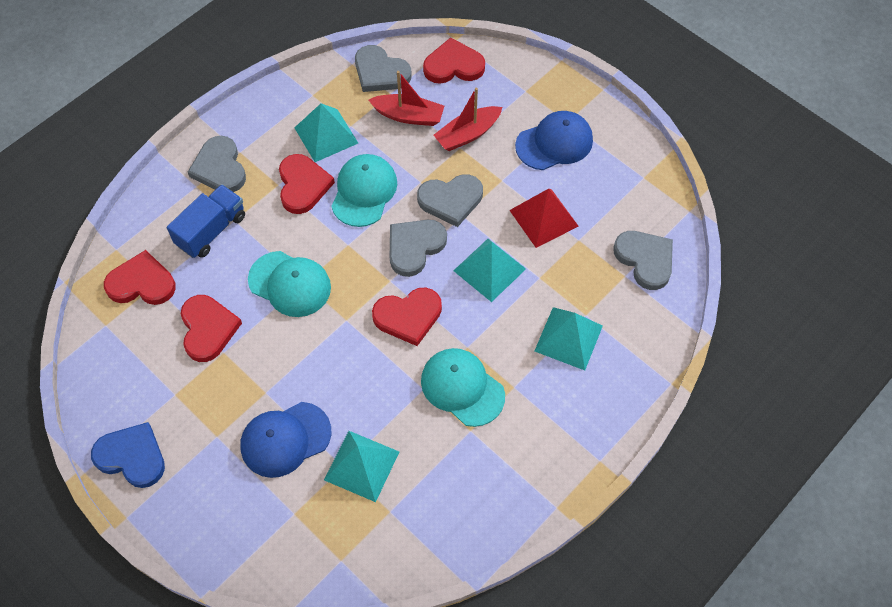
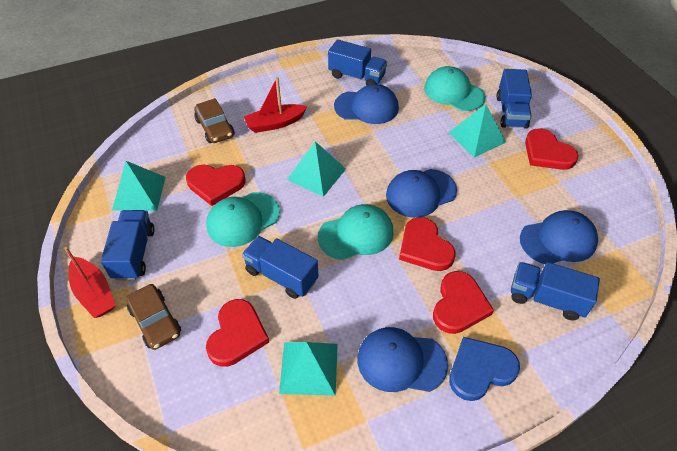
blue cap: [240,402,331,478] [515,111,593,170] = 2 -> [334,84,399,124] [357,327,448,392] [386,169,457,218] [520,210,598,264] = 4
blue truck: [167,185,245,258] = 1 -> [101,210,155,280] [242,236,318,299] [328,39,387,85] [497,69,532,129] [511,262,600,320] = 5
brown car: none = 0 -> [126,284,181,350] [194,98,234,143] = 2
grey heart: [188,136,246,192] [355,45,412,92] [390,220,447,277] [417,174,483,227] [613,231,673,290] = 5 -> none = 0
red pyramid: [509,189,579,248] = 1 -> none = 0

